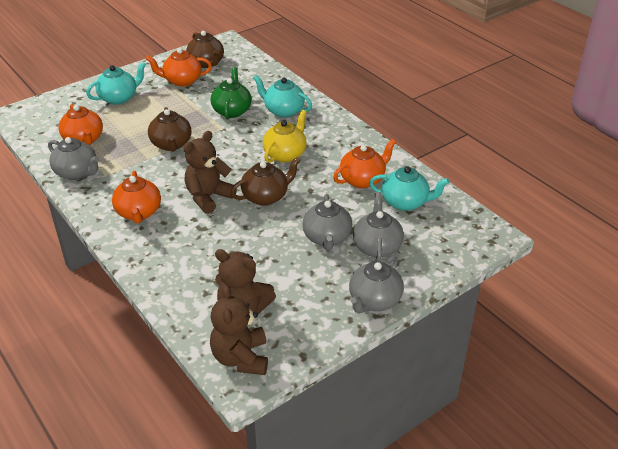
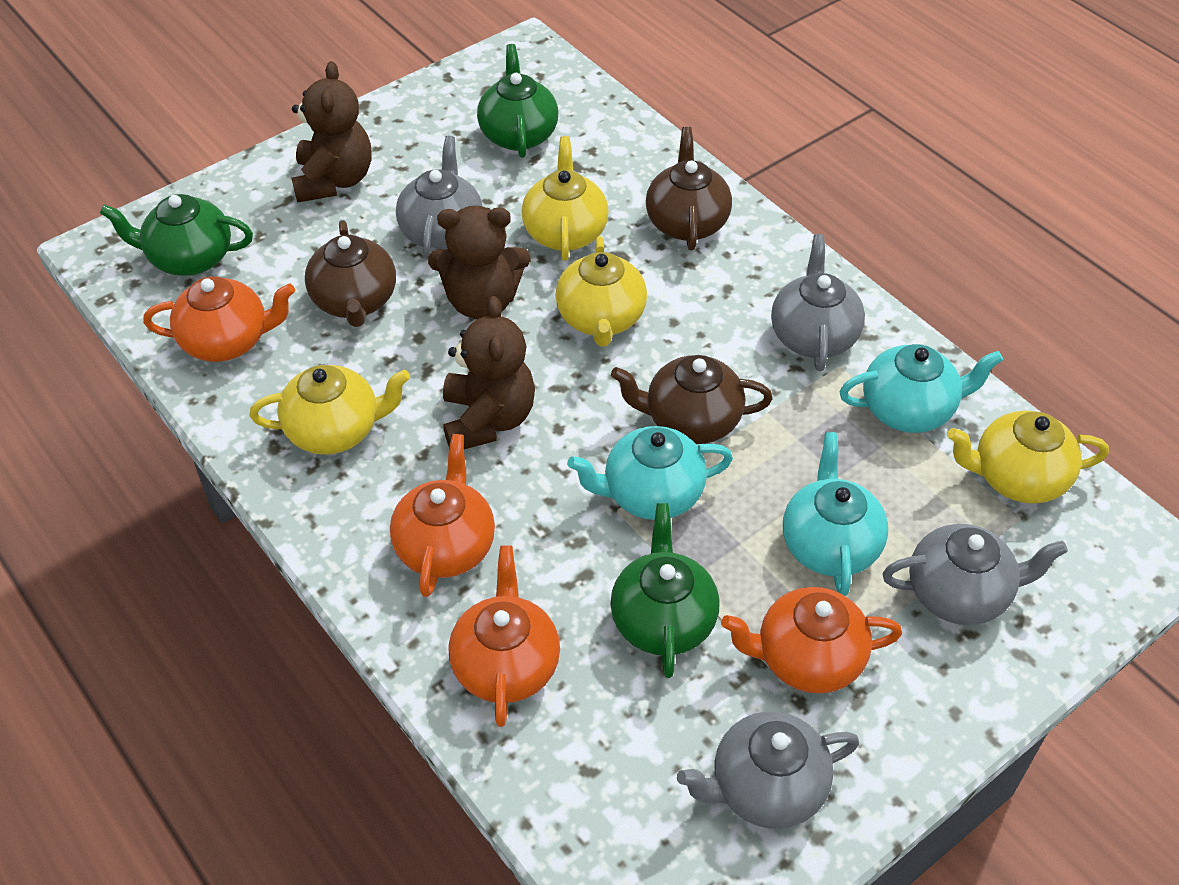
green teapot: [211,67,252,119] = 1 -> [100,194,253,276] [477,44,558,158] [610,503,720,678] = 3
yellow teapot: [263,110,307,163] = 1 -> [250,365,410,455] [522,136,609,261] [555,236,647,346] [947,411,1109,504] = 4

